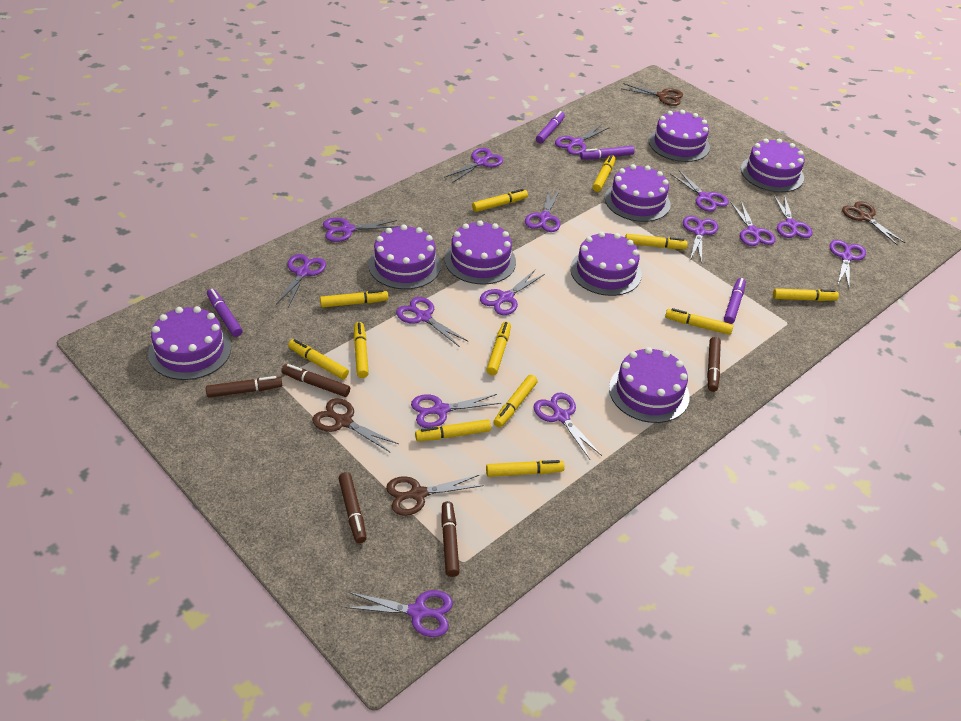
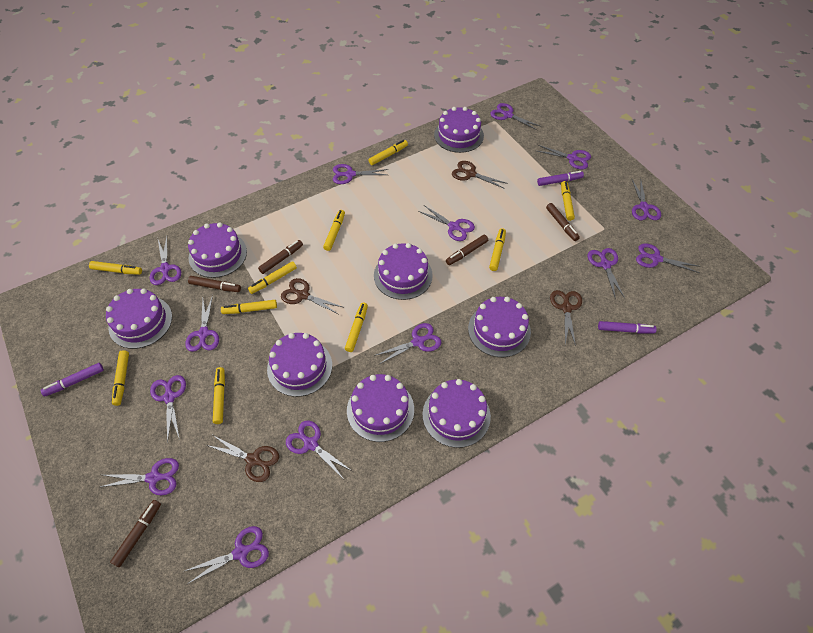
purple marker: [207,289,243,337] [536,111,565,144] [580,146,635,160] [724,278,746,324] = 4 -> [41,363,104,397] [537,171,584,186] [598,321,657,333] = 3
purple scissors: [276,254,326,308] [323,218,399,242] [345,590,453,637] [396,297,469,347] [411,394,501,428] [444,148,503,183] [480,270,545,315] [525,190,561,232] [533,393,602,459] [555,124,610,155] [670,170,729,212] [683,216,718,264] [730,201,776,246] [774,194,812,238] [829,240,866,287] = 15 -> [100,458,179,496] [150,237,181,285] [150,375,186,443] [185,295,219,352] [185,526,269,584] [286,421,352,478] [333,164,388,184] [374,323,441,364] [418,205,475,241] [490,103,540,130] [537,145,591,169] [588,248,625,299] [632,178,661,220] [636,243,699,273] = 14
yellow marker: [288,339,349,379] [320,290,388,308] [354,322,369,378] [415,419,491,441] [472,189,528,212] [486,322,511,375] [486,460,565,477] [494,375,538,428] [592,155,616,192] [625,234,688,249] [665,308,733,335] [773,289,839,301] = 12 -> [89,261,142,275] [112,350,129,406] [213,367,225,424] [221,300,277,314] [248,261,297,294] [323,210,345,251] [345,303,368,352] [369,140,408,165] [489,228,506,271] [561,181,575,221] = 10

